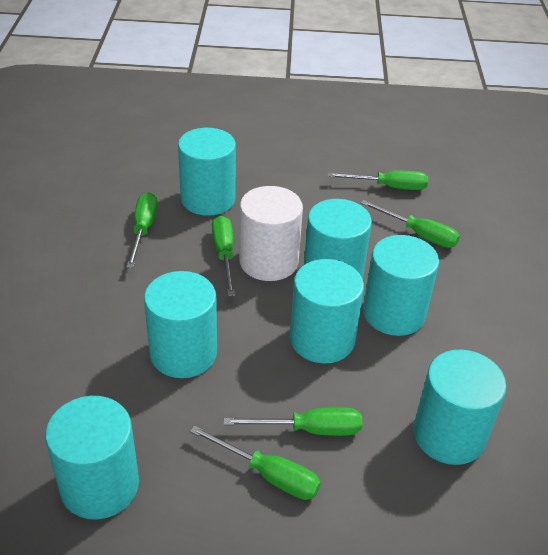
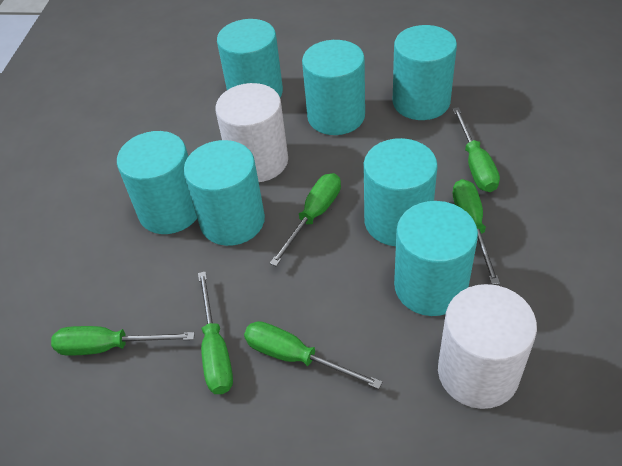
white cylinder: [239,186,303,281] = 1 -> [215,83,288,182] [438,284,537,409] = 2

